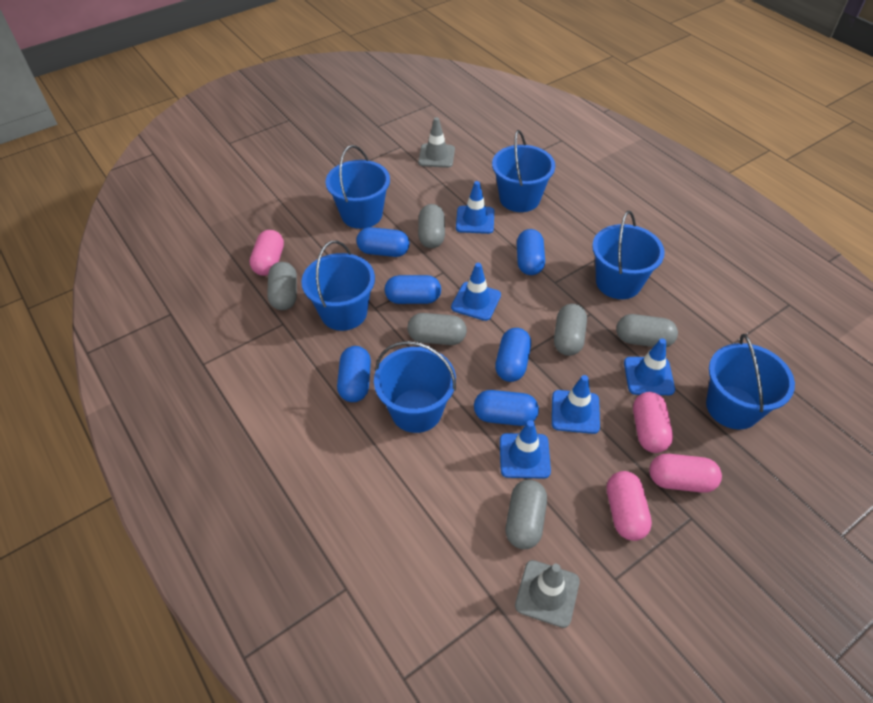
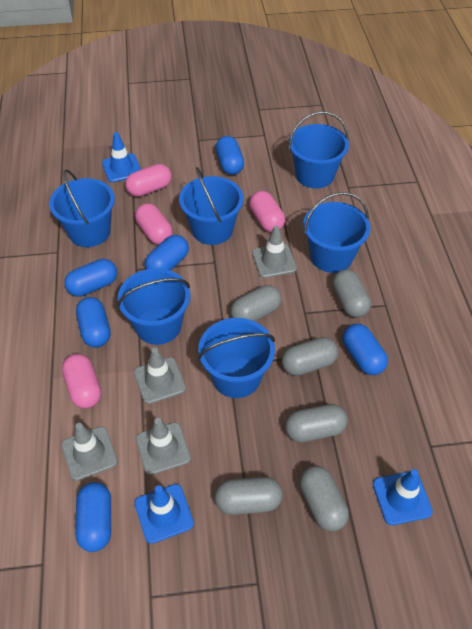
blue traffic cone: [451,263,501,321] [456,181,494,234] [500,420,551,479] [552,375,600,434] [624,338,675,395] = 5 -> [102,132,141,182] [135,484,194,544] [373,469,433,525] = 3
grey traffic cone: [418,117,455,168] [515,560,580,628] = 2 -> [62,423,117,481] [134,347,186,404] [136,418,191,475] [252,225,297,278] = 4

